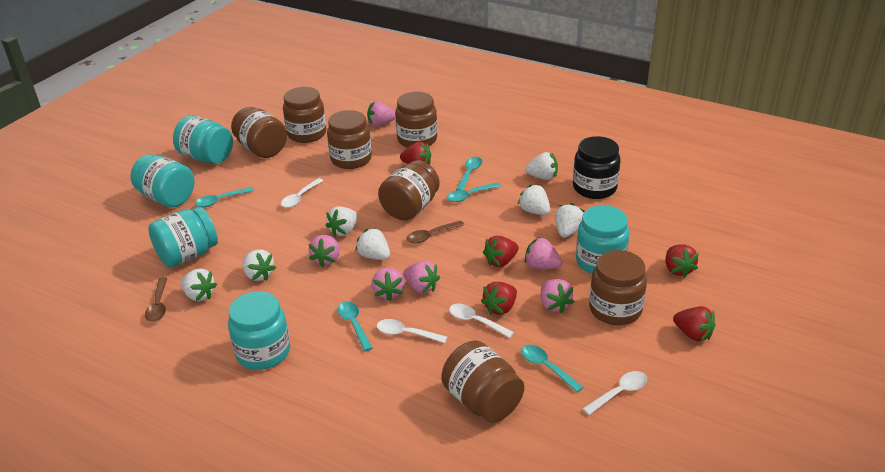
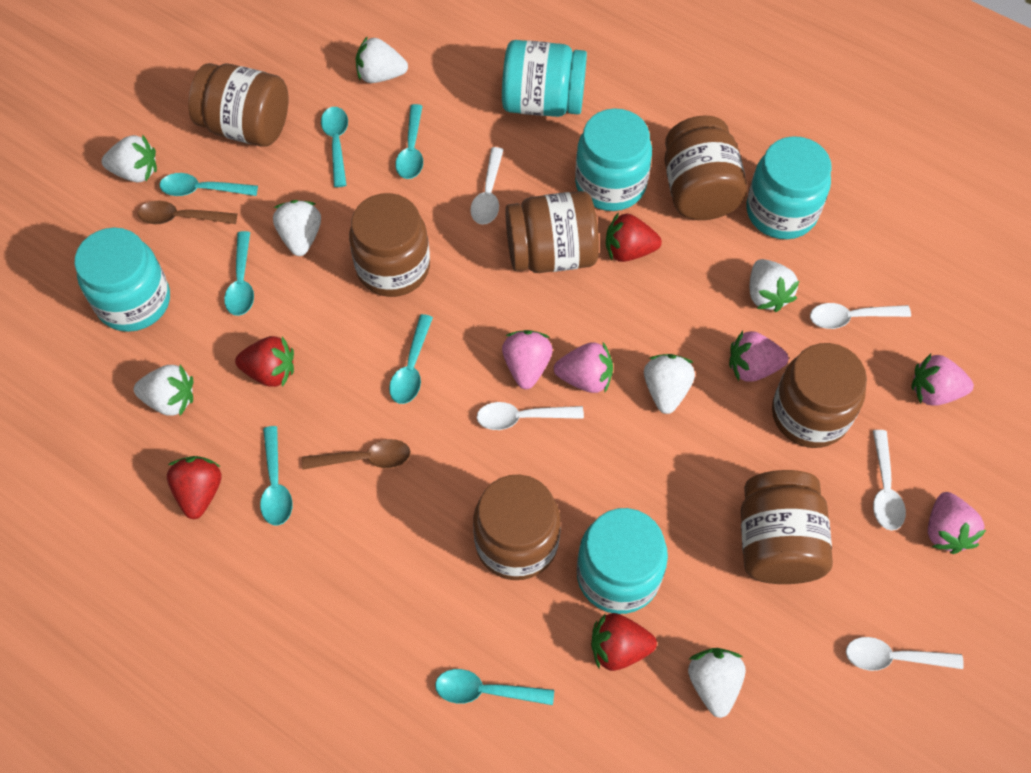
black jar: [573,136,621,199] = 1 -> none = 0
pink strawberry: [309,235,340,267] [367,101,396,126] [372,267,405,301] [403,261,440,294] [525,237,562,269] [541,279,574,314] = 6 -> [502,330,553,389] [554,342,613,393] [729,331,788,382] [911,354,974,406] [928,492,986,554] = 5
red strawberry: [400,142,431,165] [481,282,517,315] [483,236,519,267] [666,245,699,278] [673,306,716,342] = 5 -> [167,456,221,519] [235,336,294,387] [591,613,657,671] [606,212,662,262] = 4
turquoise spoon: [195,187,254,207] [338,301,372,351] [447,182,501,202] [456,157,482,190] [521,345,583,392] = 5 -> [160,173,258,196] [224,231,254,316] [260,426,293,525] [321,107,348,187] [389,314,433,404] [395,104,423,179] [435,669,554,705] = 7
white spoon: [281,178,324,208] [377,319,447,343] [449,304,514,338] [583,371,647,415] = 4 -> [470,147,504,225] [477,402,584,430] [810,303,911,329] [846,637,964,671] [873,430,906,531] = 5

